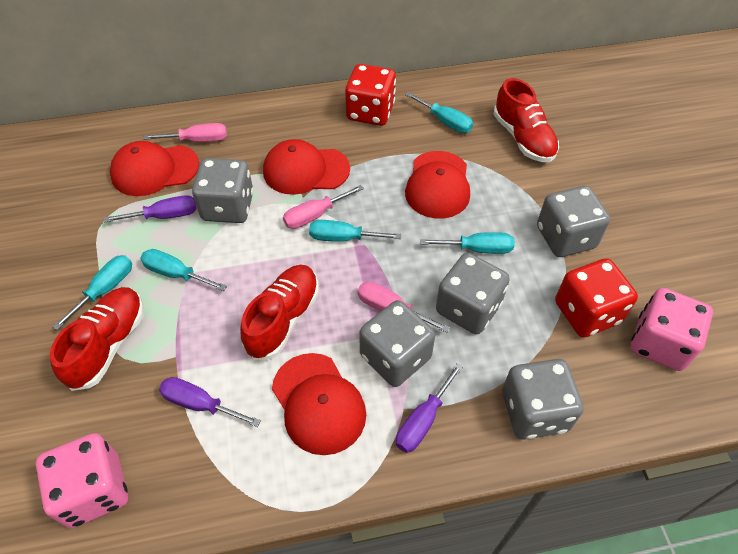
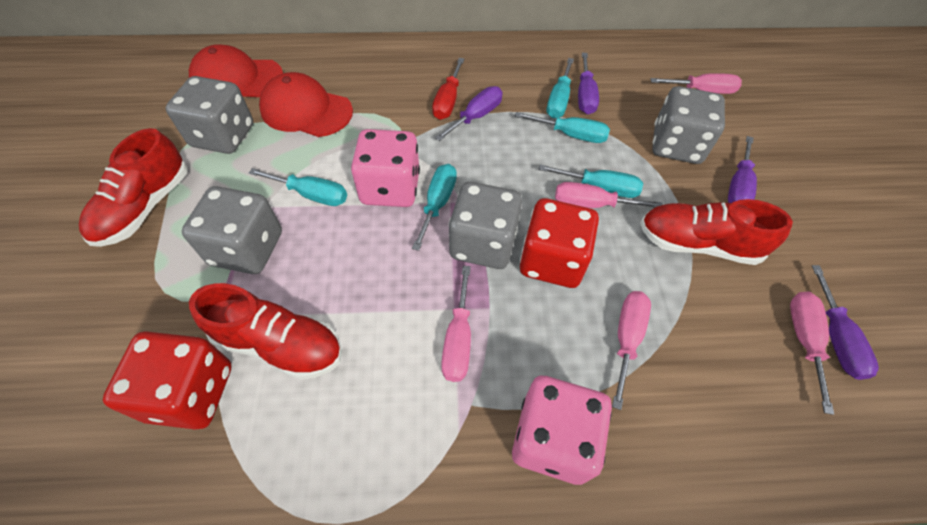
grey dice: [192,158,254,223] [359,300,435,387] [436,253,510,334] [502,359,584,440] [537,186,610,257] = 5 -> [166,76,253,154] [182,186,282,274] [448,182,522,269] [652,86,725,164] = 4
pink screwdriver: [143,123,227,142] [283,185,364,229] [358,282,450,333] = 3 -> [441,266,471,382] [555,182,663,208] [612,291,651,410] [651,73,742,94] [790,292,834,415] = 5
purple screwdriver: [104,195,197,222] [159,377,261,427] [396,363,463,453] = 3 -> [435,86,503,141] [578,53,599,114] [728,136,757,203] [812,265,879,380] = 4
red cap: [110,141,199,196] [263,139,350,195] [272,353,366,455] [405,151,470,219] = 4 -> [189,44,283,97] [259,72,353,137] = 2
red screwdriver: none = 0 -> [432,58,464,120] = 1

